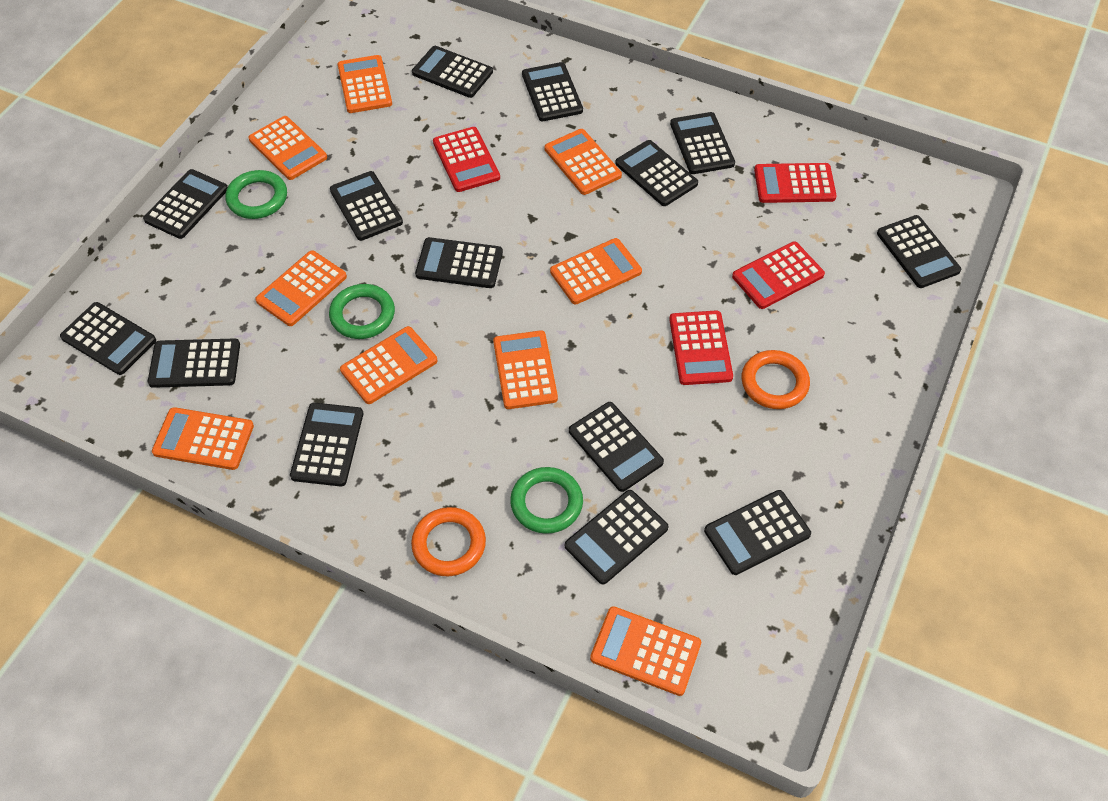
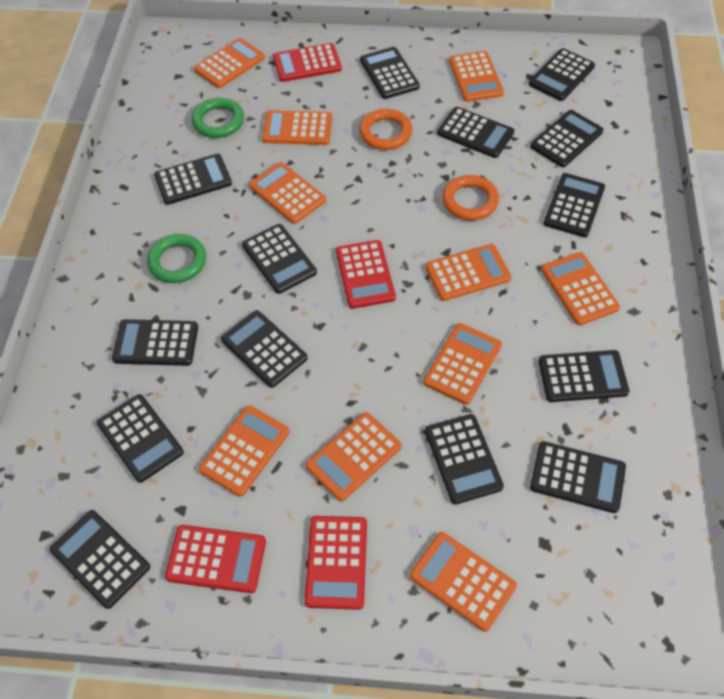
green ring: [226,170,287,219] [329,284,395,339] [510,467,583,534] = 3 -> [147,234,206,283] [192,98,244,138] = 2
orange calculator: [152,407,254,470] [249,116,327,180] [255,250,347,326] [338,55,392,113] [340,326,438,404] [493,330,558,409] [545,129,622,195] [550,238,642,304] [590,606,701,696] = 9 -> [194,38,265,88] [199,406,290,497] [249,162,326,224] [262,110,332,145] [306,412,402,501] [410,532,517,632] [423,323,502,405] [425,244,511,301] [449,51,504,102] [541,252,620,325] = 10

